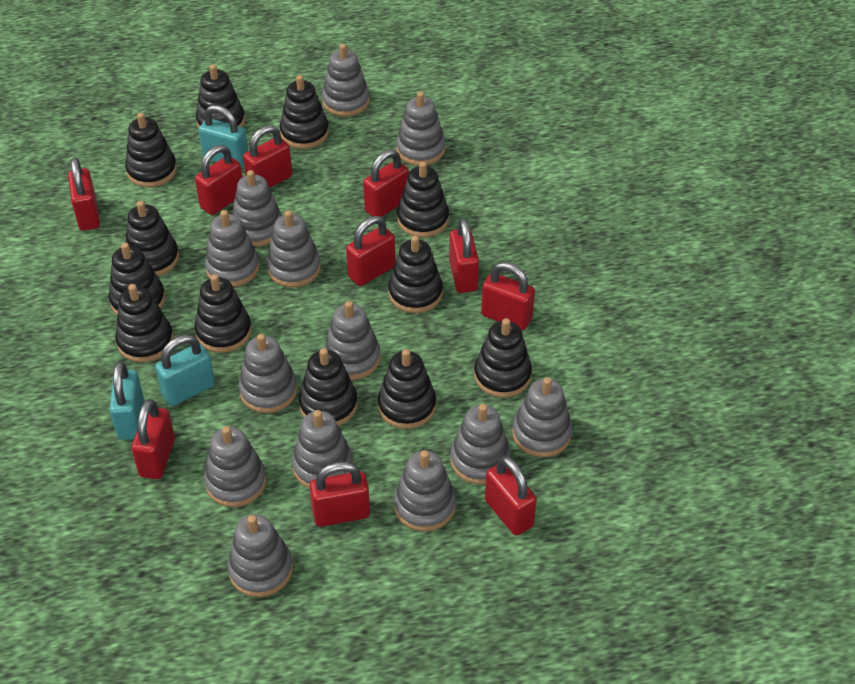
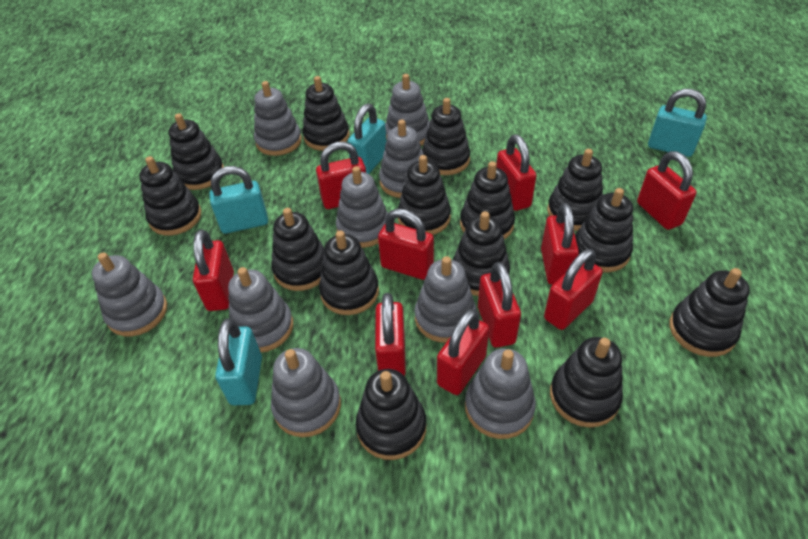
black stacking toy: [109,243,165,315] [115,284,174,362] [125,113,177,187] [125,201,179,276] [194,274,252,353] [196,64,245,128] [280,75,329,149] [299,348,358,426] [378,349,436,429] [388,236,443,313] [397,161,449,237] [474,318,532,398] = 12 -> [139,156,201,236] [169,113,224,190] [272,208,324,291] [302,76,350,151] [319,231,379,315] [356,369,427,460] [398,155,451,235] [422,98,470,175] [453,211,510,296] [460,161,515,239] [547,149,603,231] [550,337,623,428] [575,188,633,272] [670,268,750,357] = 14
grey stacking toy: [204,426,267,507] [205,210,260,287] [227,514,293,597] [232,170,282,246] [238,334,297,413] [266,210,321,287] [292,410,353,489] [322,44,370,116] [324,301,381,380] [394,450,456,532] [396,92,445,166] [450,404,511,485] [512,377,572,457] = 13 -> [92,253,167,336] [228,267,293,352] [254,81,302,156] [271,348,341,437] [336,166,388,248] [379,120,424,198] [385,74,430,146] [414,256,477,343] [465,348,536,439] = 9
turquoise padlock: [109,361,144,440] [155,335,215,406] [199,105,248,169] = 3 -> [209,166,268,234] [215,318,262,405] [347,103,387,174] [648,89,707,157] = 4

